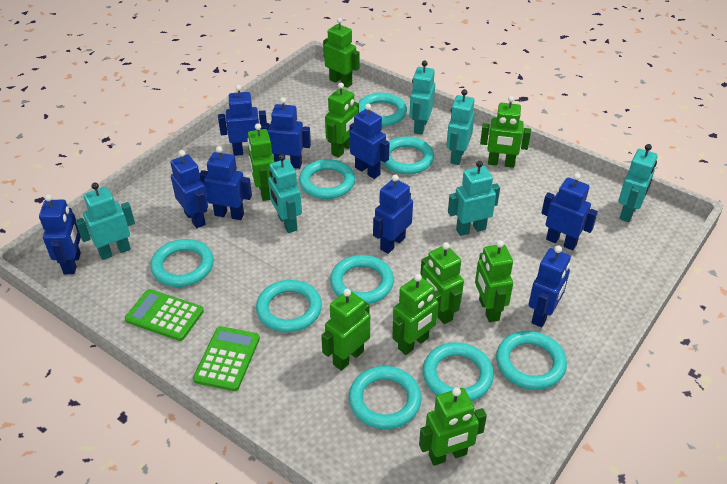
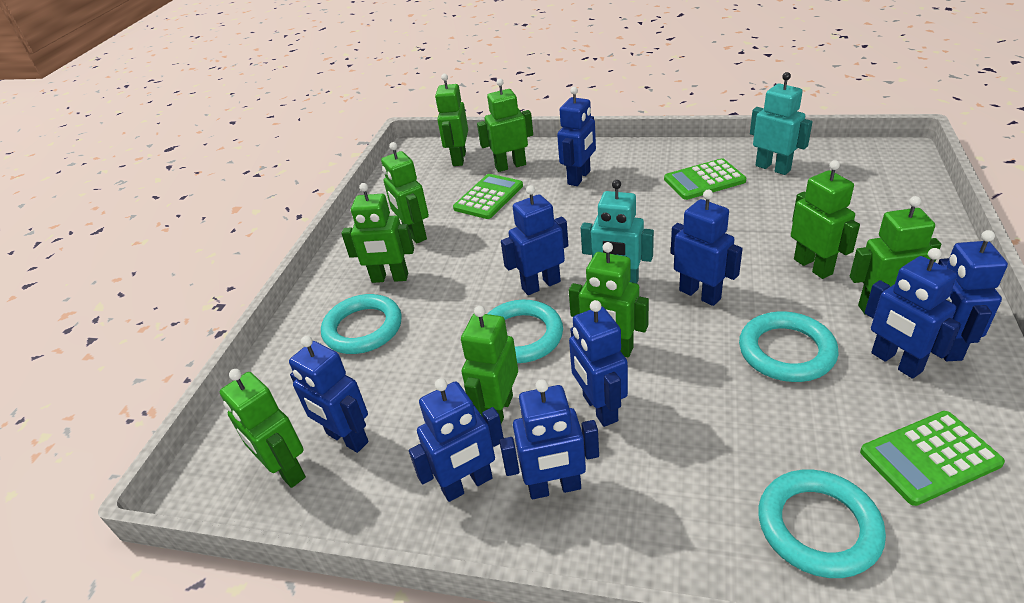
green calculator: [125,289,204,341] [193,326,260,391] = 2 -> [453,174,523,219] [664,158,746,200] [860,411,1005,506] = 3
turquoise ring: [150,239,214,287] [256,280,322,332] [299,159,355,199] [330,255,394,304] [349,366,422,429] [358,93,407,127] [382,137,434,174] [423,342,494,401] [496,331,567,390] = 9 -> [321,294,402,354] [487,300,563,363] [739,311,839,382] [758,470,886,578] = 4
turquoise robot: [75,183,135,260] [268,154,302,233] [409,61,435,135] [446,89,475,165] [448,161,500,236] [618,144,658,222] = 6 -> [581,180,654,283] [750,72,813,175] = 2

